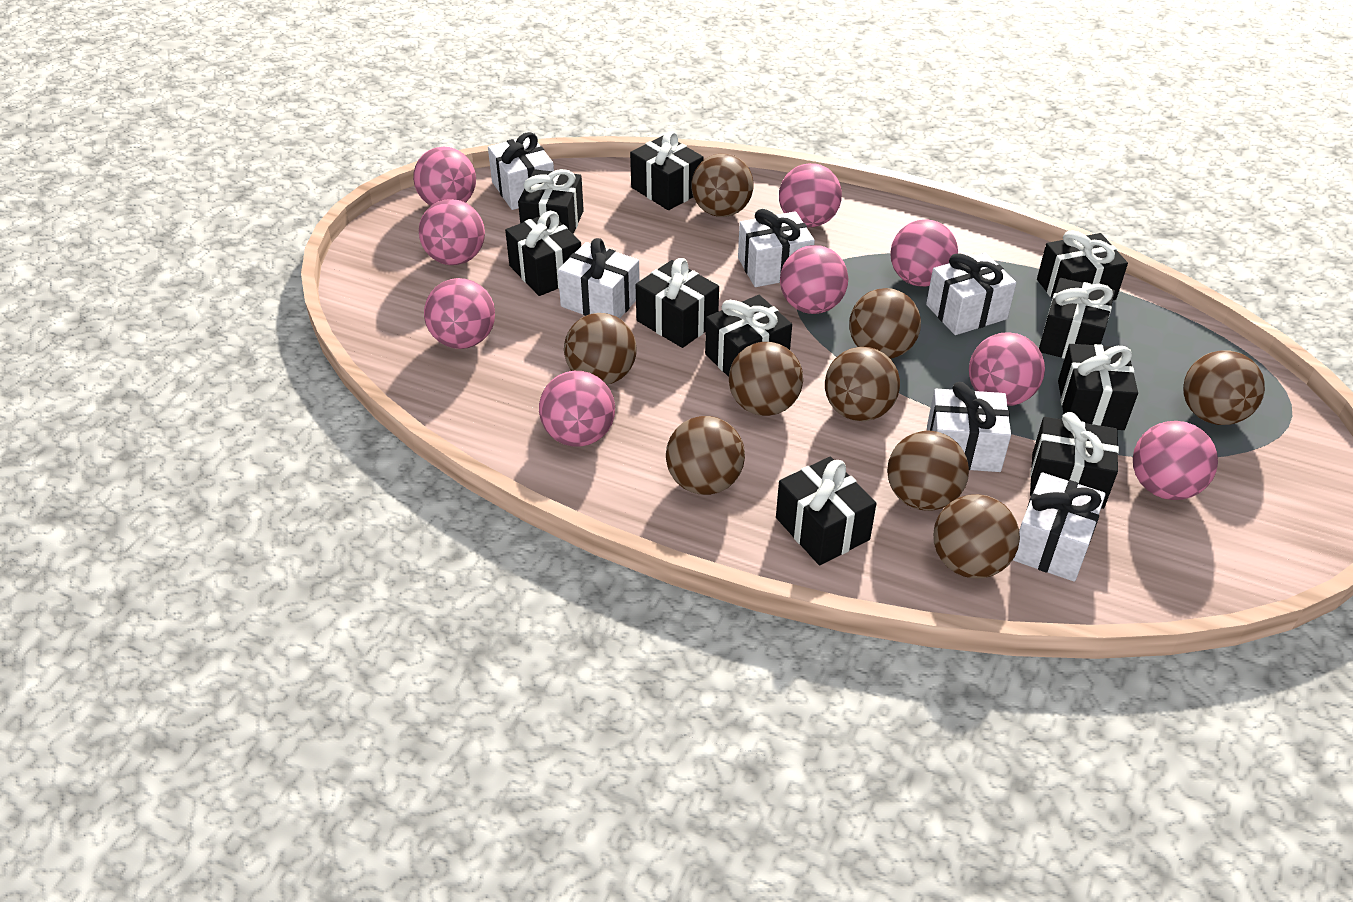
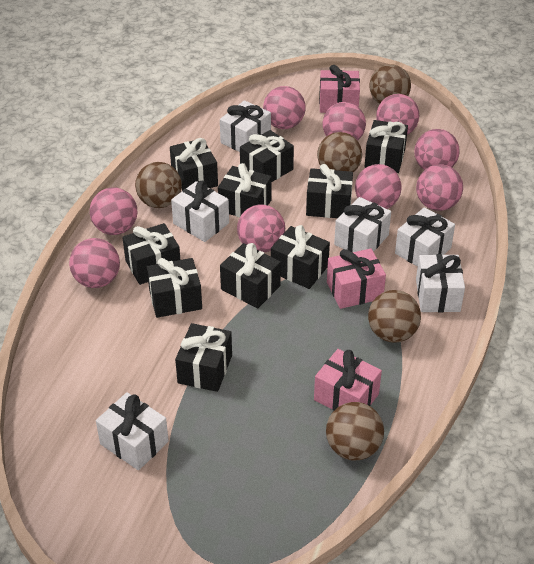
brown ball: [564,313,637,385] [666,416,745,495] [691,154,754,217] [729,342,803,416] [825,347,900,421] [849,288,921,359] [887,431,969,511] [933,494,1020,579] [1183,350,1265,425] = 9 -> [135,162,182,208] [317,132,362,172] [326,402,384,461] [368,290,421,343] [369,64,411,104] = 5
pink gift: none = 0 -> [314,349,382,411] [319,65,360,113] [327,248,386,309] = 3

